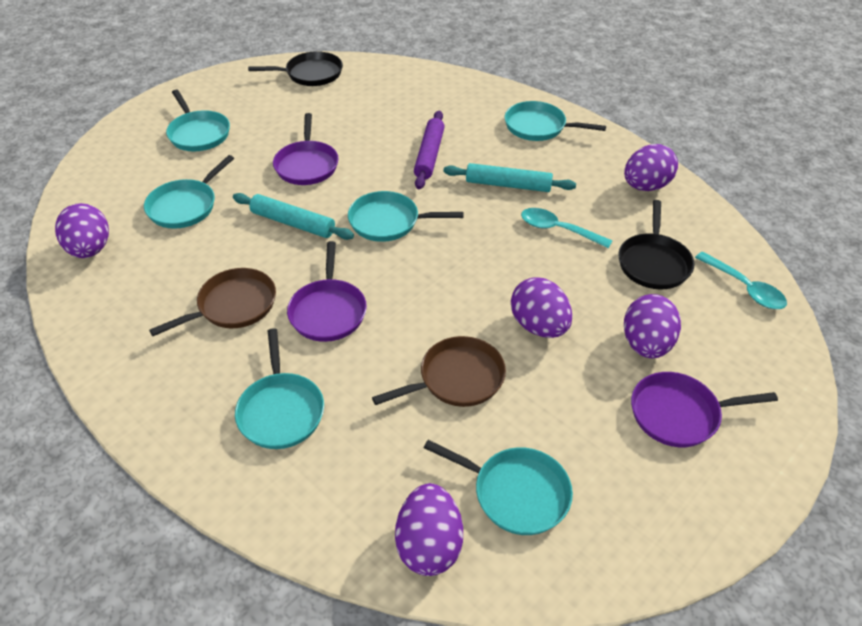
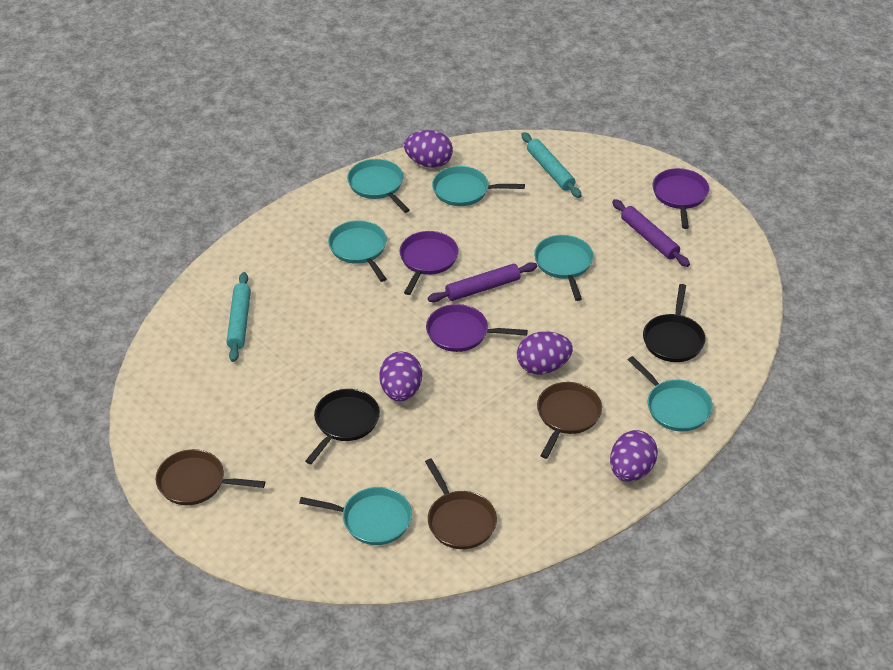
brown pan: [149,268,276,336] [372,336,506,407] = 2 -> [156,449,265,505] [425,459,497,549] [537,382,602,459] = 3
purple egg: [55,203,109,258] [395,483,463,576] [511,277,572,338] [624,144,678,191] [624,294,681,358] = 5 -> [379,352,422,401] [404,130,453,168] [517,331,573,374] [610,430,658,482] = 4
purple rolling pin: [414,111,445,189] = 1 -> [428,262,537,302] [612,199,690,267] = 2
turquoise spoon: [521,208,613,249] [695,251,787,309] = 2 -> none = 0

